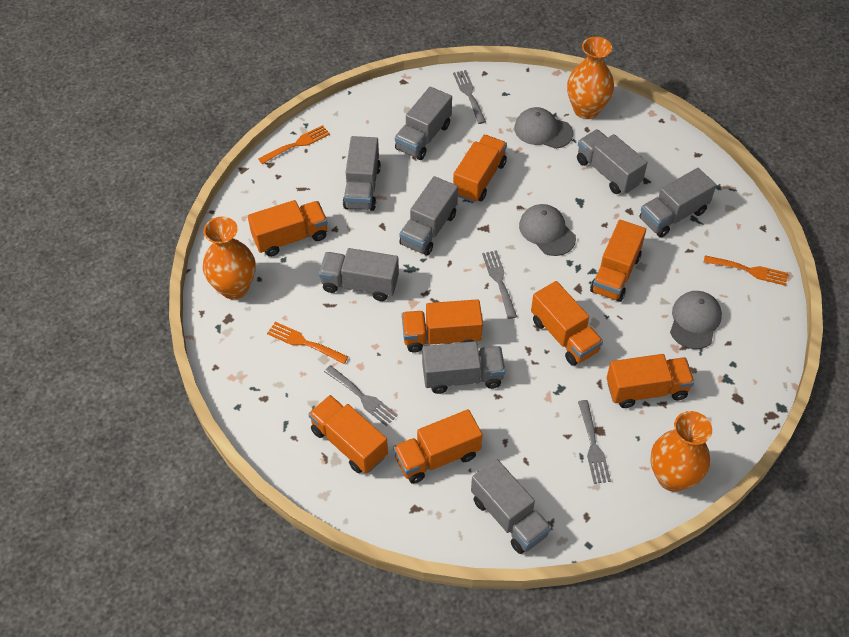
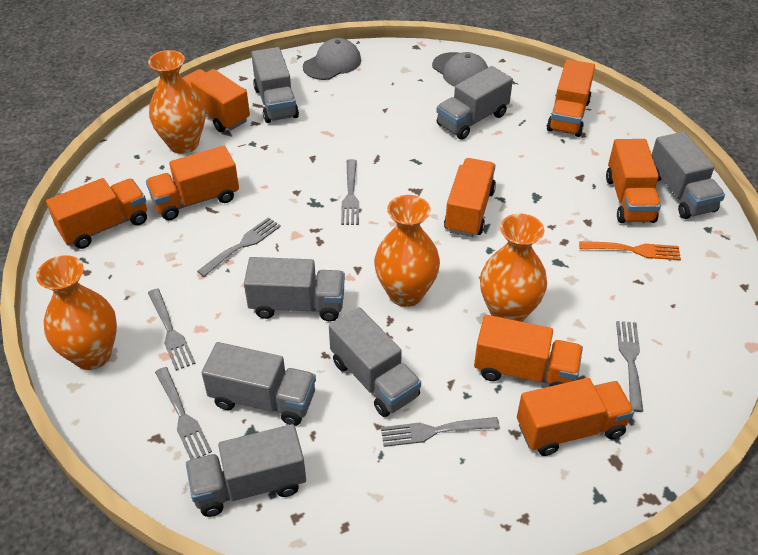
grey cap: [514,107,573,149] [519,204,576,256] [670,291,722,349] = 3 -> [303,38,361,80] [432,52,488,87] = 2
grey fork: [324,365,398,426] [453,70,486,124] [482,250,517,319] [578,400,611,484] = 4 -> [148,288,196,371] [155,367,212,460] [197,217,281,277] [341,159,359,225] [381,417,500,447] [616,321,643,412] = 6
grey truck: [319,248,399,301] [343,136,381,211] [395,87,452,160] [399,176,458,256] [422,341,505,394] [471,459,551,554] [577,129,647,194] [640,168,716,238] = 8 -> [186,424,306,517] [202,342,316,426] [244,257,345,322] [251,47,299,123] [329,307,421,417] [436,66,513,140] [652,132,725,219] = 7
orange fork: [258,125,330,164] [267,322,348,364] [703,255,788,286] = 3 -> [579,241,681,260] = 1
orange vase: [203,217,255,299] [567,37,614,119] [650,411,712,492] = 3 -> [36,255,117,370] [148,50,205,154] [374,195,440,307] [480,214,547,322] = 4

